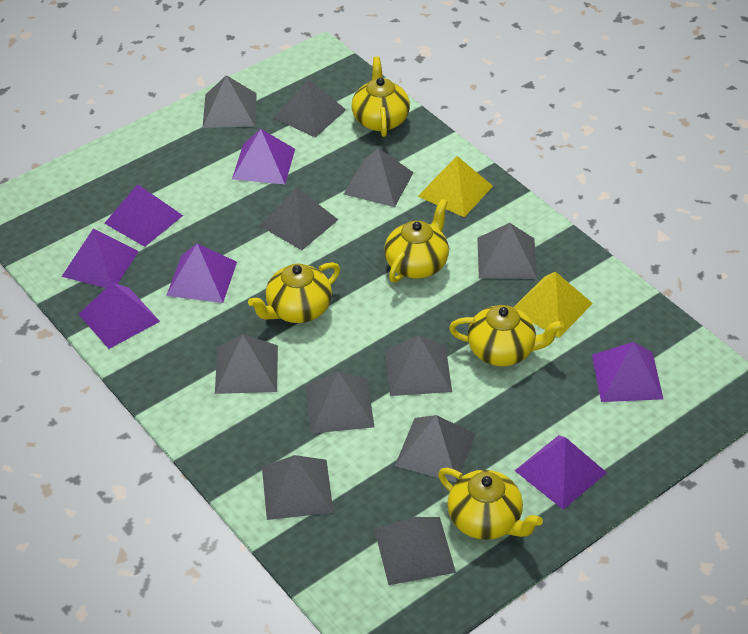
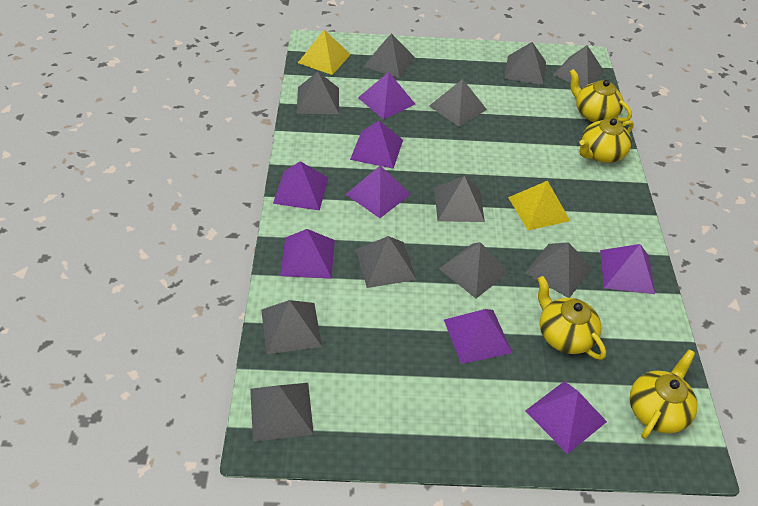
purple pyramid: [62,229,139,288] [79,283,160,349] [104,184,183,247] [166,243,237,303] [232,129,295,185] [515,435,607,509] [592,342,663,402] = 7 -> [273,161,329,211] [280,229,335,279] [345,165,411,218] [350,121,403,169] [358,72,415,120] [444,309,512,364] [525,381,607,454] [600,244,655,294] = 8
yellow teapot: [248,262,340,323] [352,56,410,137] [384,199,449,283] [438,468,543,540] [449,305,564,366] = 5 -> [537,276,606,360] [570,69,632,122] [579,118,634,163] [630,349,697,439] = 4

